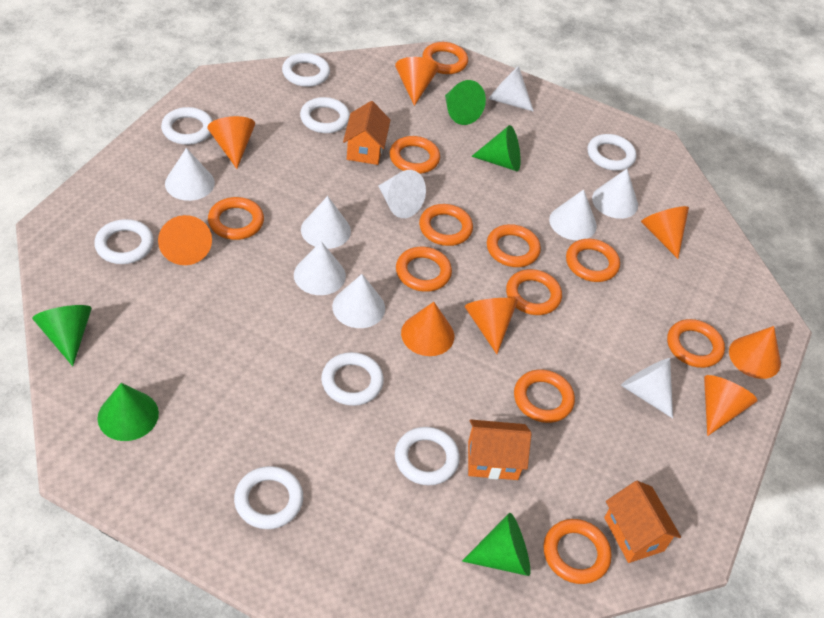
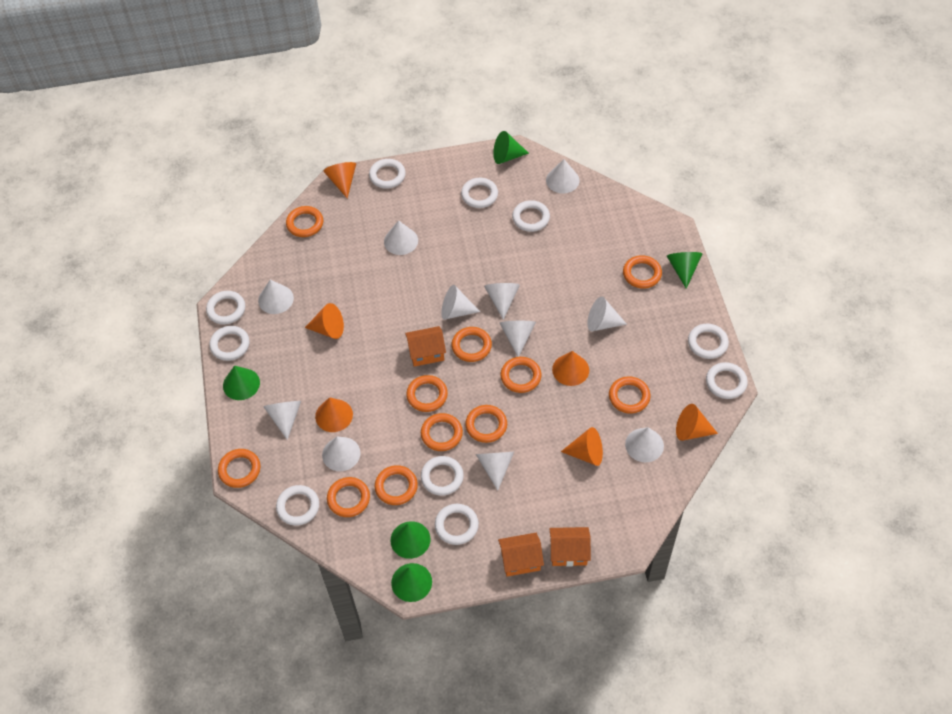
orange cone: [158,215,212,265] [207,116,255,169] [395,57,439,106] [401,302,454,356] [465,298,518,354] [641,206,689,259] [704,375,758,436] [729,326,781,379] = 8 -> [305,303,344,339] [315,397,353,432] [323,162,356,198] [552,351,589,386] [561,427,603,466] [676,404,718,441] = 6
white cone: [165,148,215,201] [294,241,346,295] [301,196,351,249] [332,274,385,328] [378,170,426,218] [488,66,534,112] [549,189,597,240] [592,169,638,219] [621,358,673,418] = 9 -> [258,280,294,314] [263,401,301,440] [322,437,361,471] [384,220,418,255] [441,285,480,320] [476,452,514,491] [484,283,520,320] [500,321,536,357] [546,159,579,193] [588,297,627,332] [625,427,664,462] = 11
white ring: [94,219,154,264] [161,107,212,145] [234,466,303,529] [282,53,330,87] [300,97,350,133] [321,352,384,406] [395,427,460,485] [587,134,636,171] = 8 -> [206,291,245,325] [209,326,249,361] [276,485,319,526] [369,159,406,189] [421,456,464,496] [435,504,479,545] [461,178,498,208] [512,200,550,232] [688,324,729,359] [706,362,748,399] = 10

